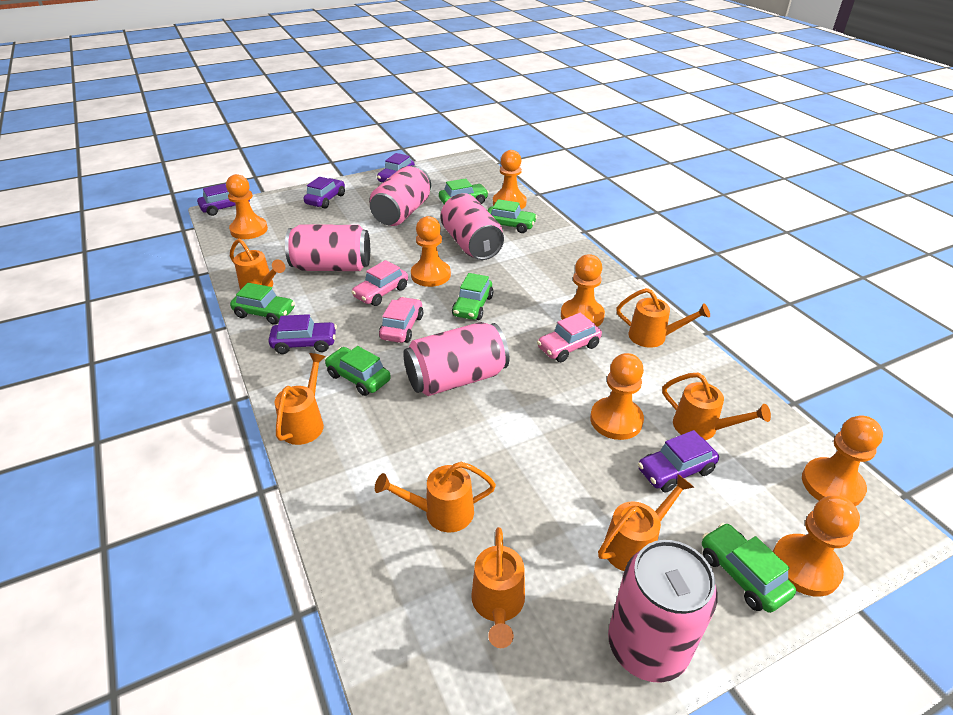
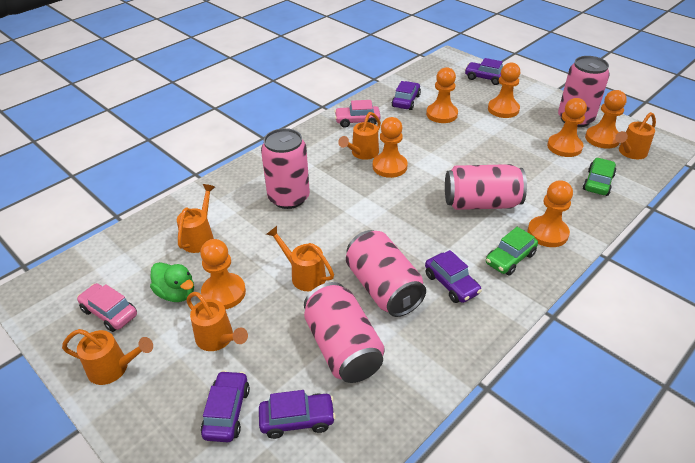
green car: [230,283,295,325] [325,346,391,396] [439,178,489,204] [452,273,493,320] [487,199,537,233] [702,523,796,613] = 6 -> [486,227,538,275] [583,158,616,196] = 2
green duck: none = 0 -> [150,262,194,302] = 1
orange watering can: [230,239,285,290] [275,353,326,445] [375,462,496,532] [471,527,525,648] [598,474,694,571] [616,288,710,348] [662,373,771,440] = 7 -> [62,329,153,385] [177,184,215,253] [186,292,248,351] [266,226,334,291] [338,112,381,160] [615,112,656,159] = 6
pink car: [351,260,408,306] [379,297,423,343] [537,313,602,362] = 3 -> [77,283,137,332] [334,100,380,128] = 2

